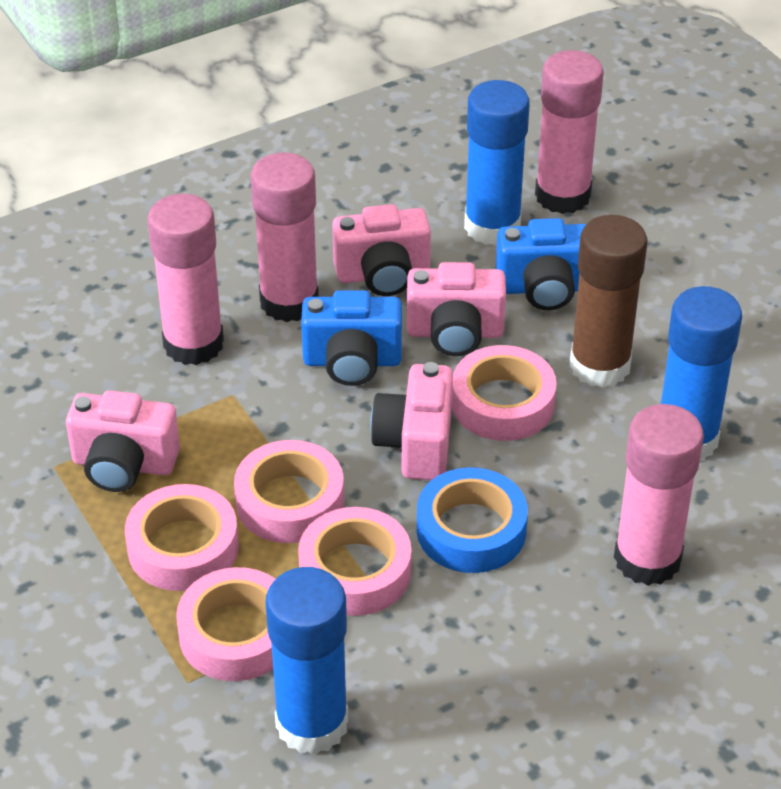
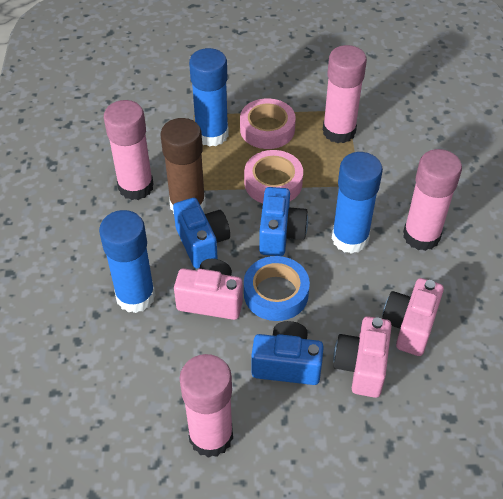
blue camera: [301,290,402,386] [496,218,586,310] = 2 -> [173,198,230,269] [251,321,324,385] [259,187,308,256] = 3
pink camera: [66,390,180,492] [332,204,431,296] [370,362,453,480] [407,262,506,356] = 4 -> [174,259,243,320] [333,316,392,398] [382,278,444,356] = 3
pink tape: [125,484,239,591] [176,567,275,681] [234,440,344,543] [298,507,412,616] [452,345,557,441] = 5 -> [240,98,296,149] [244,150,303,203] = 2

